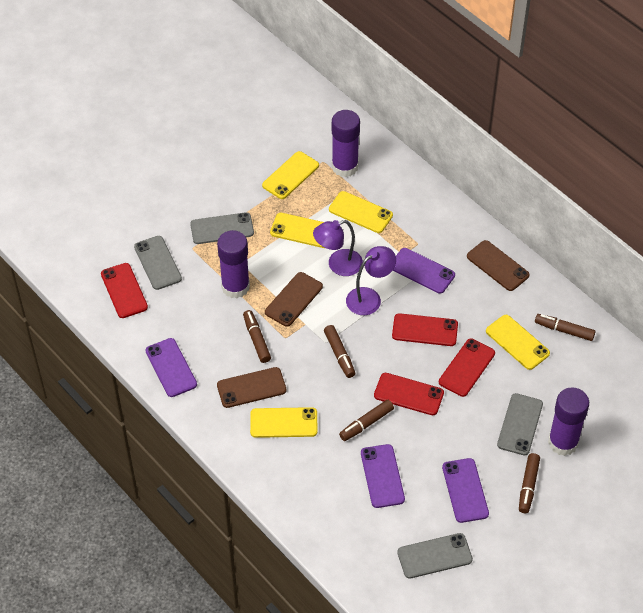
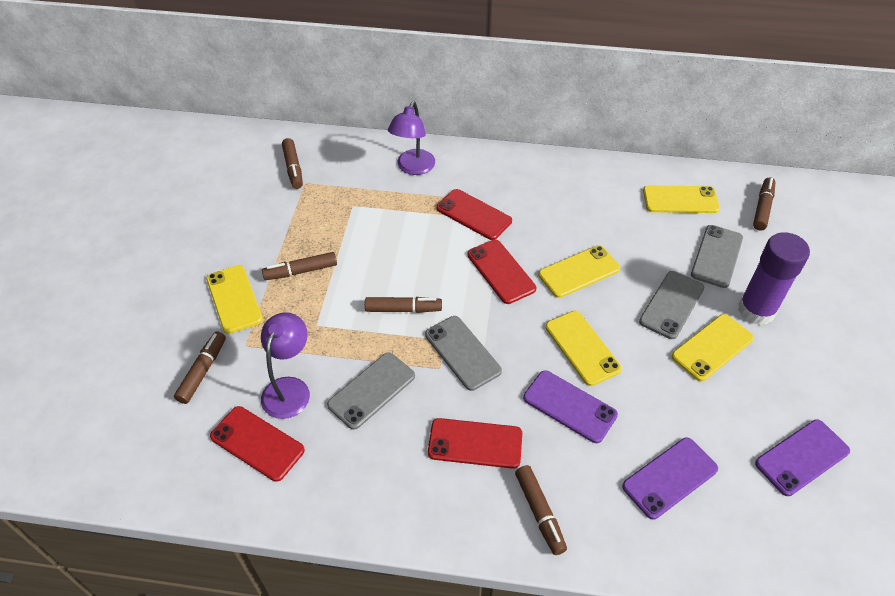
brown marker: [243,310,271,363] [324,325,355,378] [339,400,394,441] [519,453,540,513] [535,314,596,341] = 5 -> [174,331,226,404] [262,252,337,280] [282,138,303,189] [365,297,442,313] [515,465,567,555] [753,177,775,231] = 6
brown phone: [217,367,286,408] [265,272,323,327] [467,240,530,291] = 3 -> none = 0
purple glue stick: [217,230,250,298] [332,110,360,177] [548,387,589,456] = 3 -> [738,232,810,325] = 1
purple phone: [146,338,197,397] [361,444,405,508] [393,248,455,294] [442,458,489,523] = 4 -> [523,370,618,443] [622,438,718,519] [755,419,850,496] = 3

